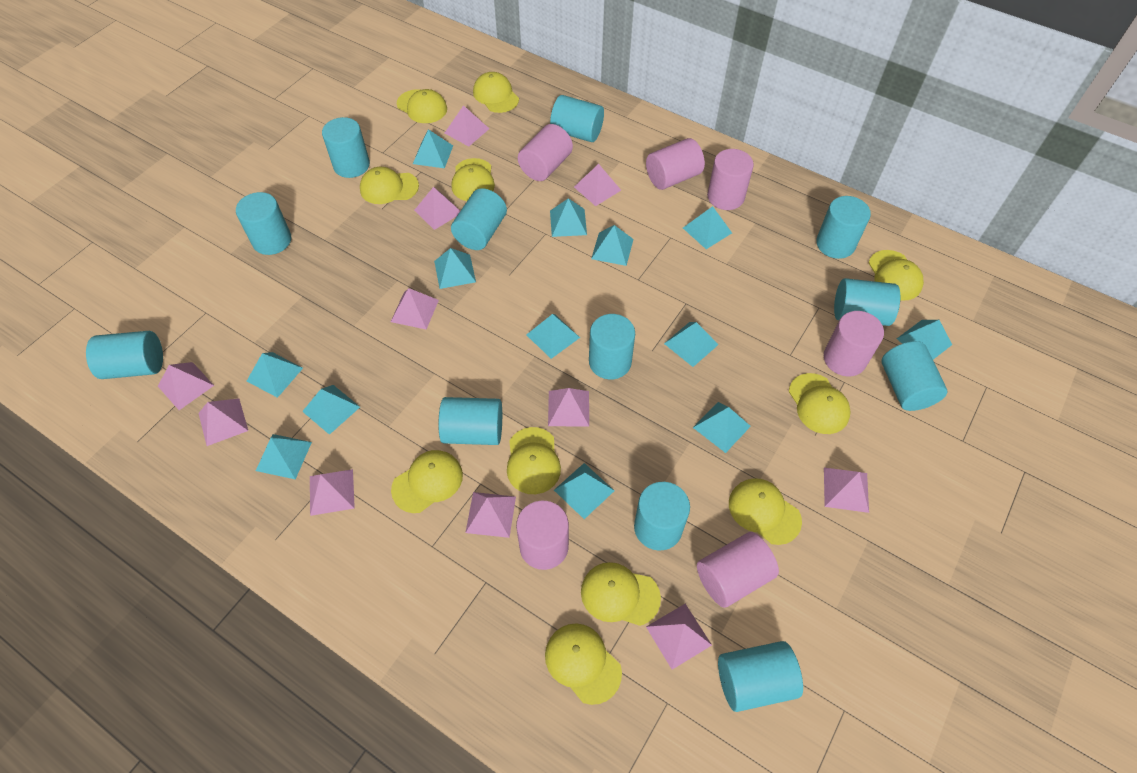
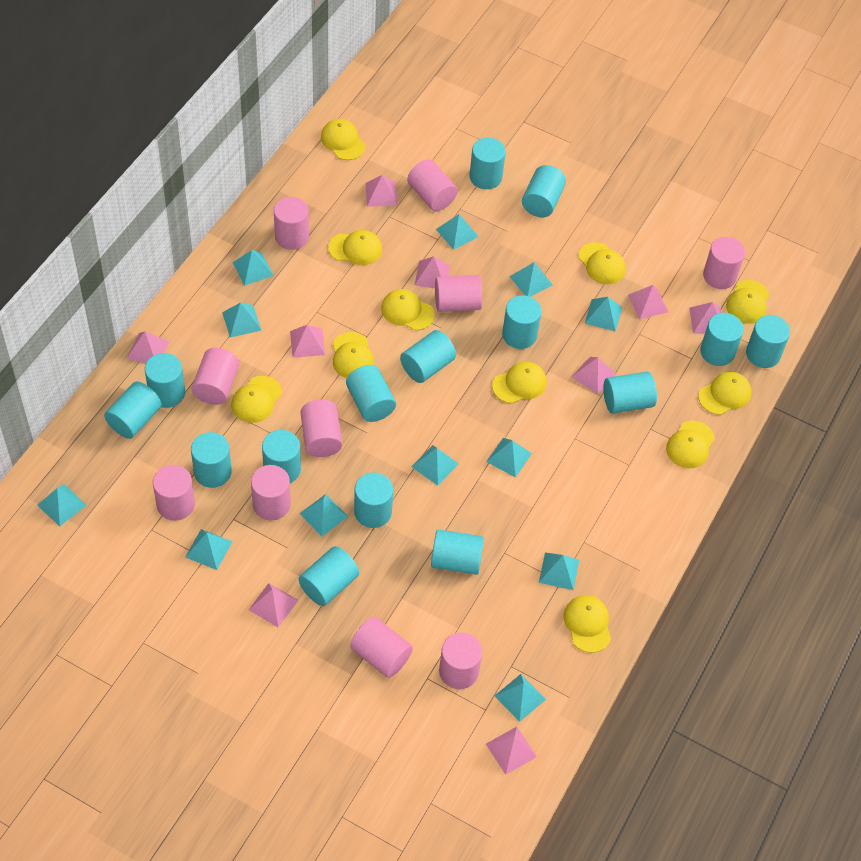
pink cylinder: [516,501,569,570] [518,124,573,181] [646,138,705,190] [697,532,779,608] [707,149,754,210] [824,311,884,376] = 6 -> [153,465,195,521] [192,348,239,405] [251,465,291,521] [274,197,309,250] [301,399,342,457] [350,617,413,678] [407,159,458,211] [435,275,482,312] [439,633,482,689] [703,237,745,289] = 10
pink pyramid: [158,362,214,410] [199,398,248,446] [310,469,355,516] [391,288,439,330] [414,187,460,230] [445,105,489,147] [465,492,516,538] [548,388,589,427] [574,164,621,206] [646,604,712,670] [824,468,869,513] = 11 -> [127,331,169,364] [249,583,298,627] [290,325,325,358] [365,175,398,207] [414,256,450,288] [486,727,537,775] [572,357,616,395] [628,285,669,319] [689,302,721,333] = 9
turquoise cylinder: [86,331,163,379] [236,192,291,255] [322,117,370,178] [438,397,502,445] [451,188,507,250] [550,95,604,142] [589,314,635,380] [634,482,690,551] [718,641,803,712] [816,196,871,259] [834,278,900,326] [882,341,947,411] = 12 -> [104,381,162,439] [145,353,185,408] [191,432,232,488] [262,430,301,483] [298,546,359,606] [346,365,396,422] [354,472,393,528] [400,330,456,383] [431,529,484,575] [470,138,506,189] [502,295,542,349] [522,165,566,217] [603,372,657,414] [700,313,744,366] [746,315,790,368] = 15
turquoise pyramid: [247,352,303,398] [256,434,312,480] [302,385,360,435] [413,129,453,168] [434,248,476,289] [526,314,580,359] [550,198,587,237] [554,463,614,519] [591,225,634,266] [664,322,719,367] [683,206,732,249] [693,402,751,453] [897,320,952,359] = 13 -> [37,484,86,526] [185,529,233,570] [222,303,261,338] [233,250,274,286] [299,494,348,536] [412,445,459,486] [436,214,479,250] [486,438,532,478] [495,674,546,722] [509,262,553,297] [539,552,579,590] [585,297,622,332] = 12

